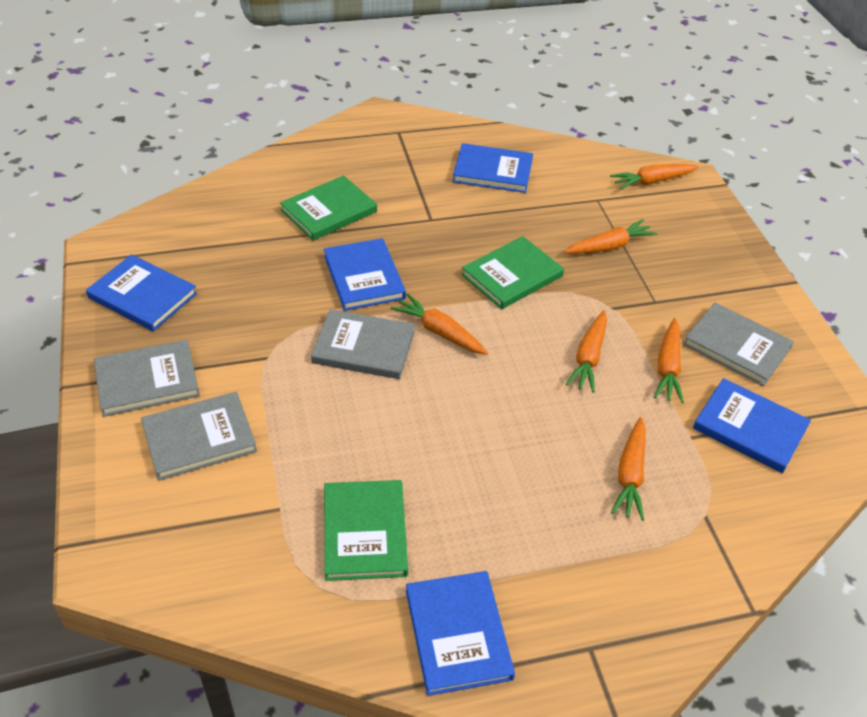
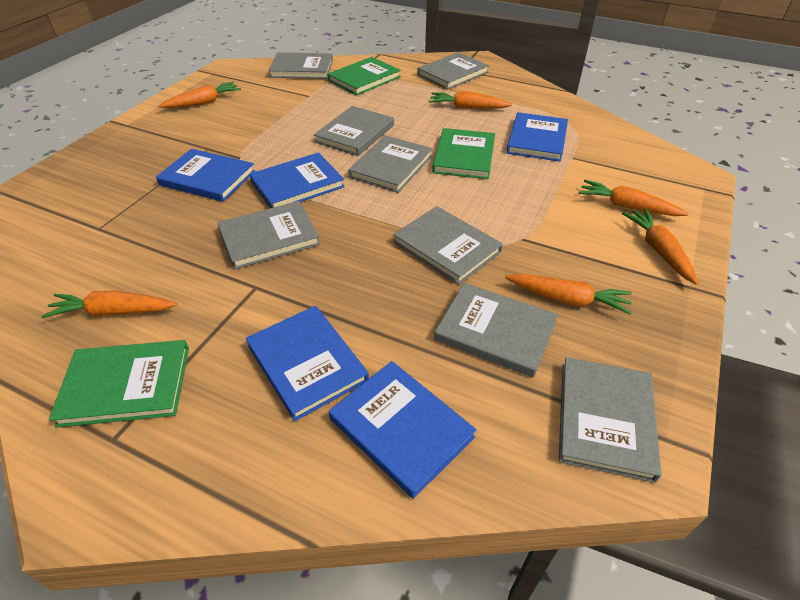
grey book: [94,339,200,417] [141,392,257,481] [311,309,415,379] [683,302,794,386] = 4 -> [217,201,320,269] [268,52,333,79] [314,106,394,156] [348,135,433,193] [393,206,503,285] [417,52,489,90] [434,283,558,378] [559,357,662,483] = 8

